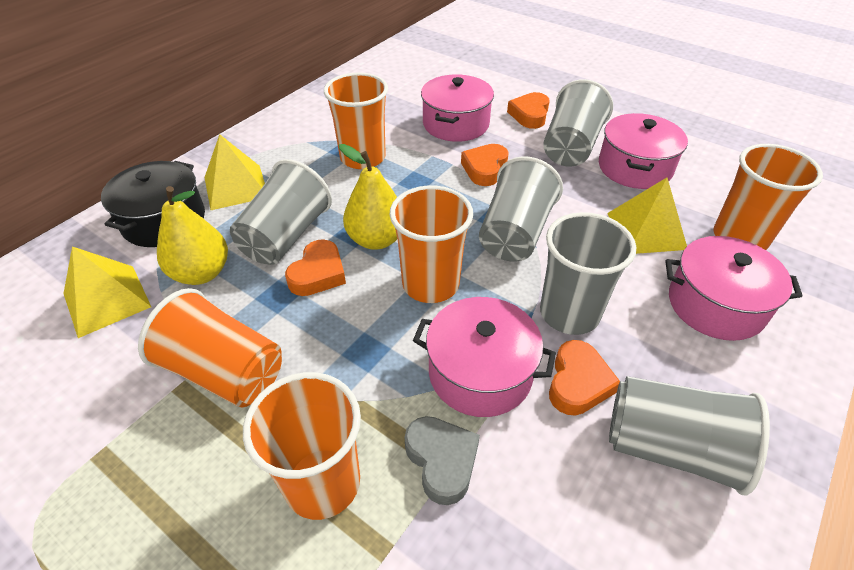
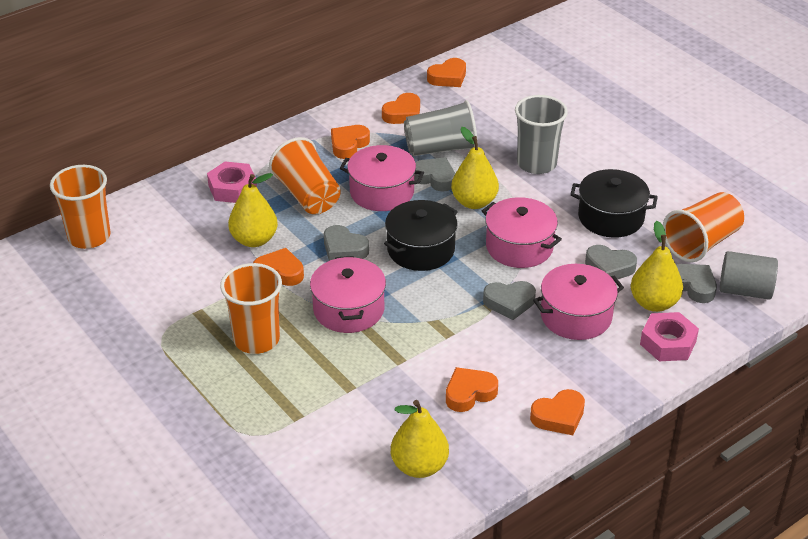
black pot: [101,161,205,247] = 1 -> [384,200,458,271] [570,169,658,238] = 2
grey cup: [230,159,332,265] [479,156,563,262] [540,212,636,335] [543,79,613,167] [609,376,770,495] = 5 -> [404,100,477,156] [515,95,568,174] = 2
grey cylinder: none = 0 -> [720,251,778,300] = 1
grey heart: [405,416,480,505] = 1 -> [324,225,369,261] [414,157,455,191] [483,281,536,320] [585,245,637,279] [676,264,717,303] = 5
orange cup: [138,288,282,407] [243,372,361,520] [324,72,388,169] [390,185,473,303] [714,144,823,250] = 5 -> [50,165,111,249] [220,263,282,354] [269,137,341,214] [663,192,744,262] = 4
orange heart: [285,239,346,296] [461,144,509,186] [507,92,550,129] [549,340,620,416] = 4 -> [253,248,304,286] [331,125,370,159] [382,93,420,124] [427,58,466,87] [446,367,498,412] [530,389,585,435] = 6
pink nut: none = 0 -> [207,162,257,203] [640,312,699,361] = 2
yellow pear: [157,186,228,285] [339,144,397,250] = 2 -> [228,173,278,247] [391,400,449,478] [451,127,499,209] [631,221,683,312] = 4
yellow pyramid: [63,247,151,338] [204,134,265,210] [607,178,687,254] = 3 -> none = 0

